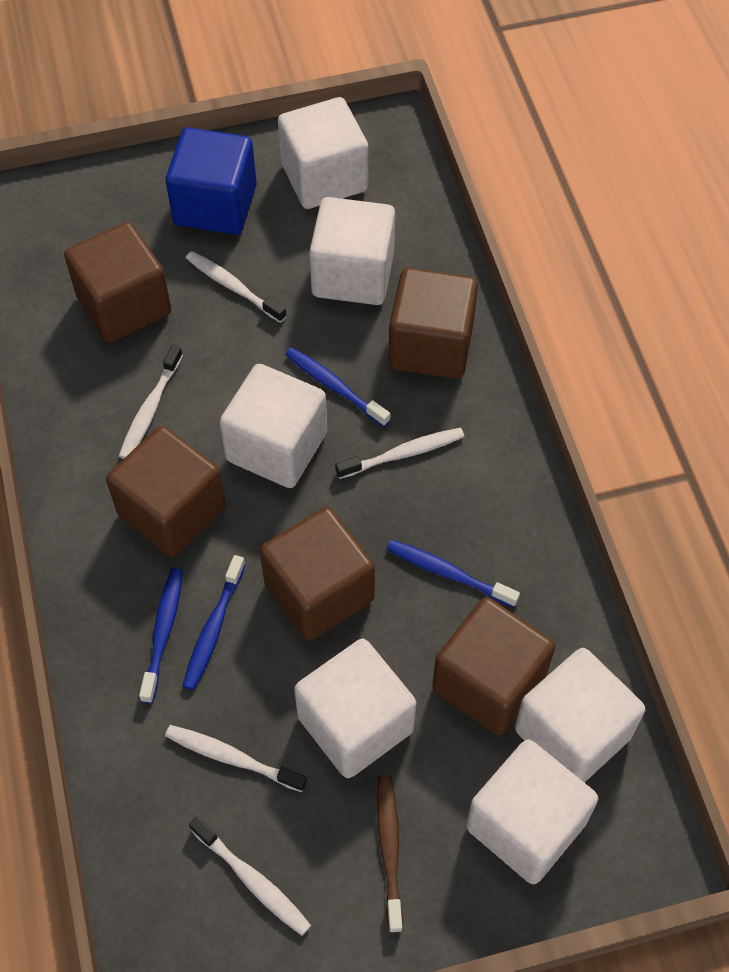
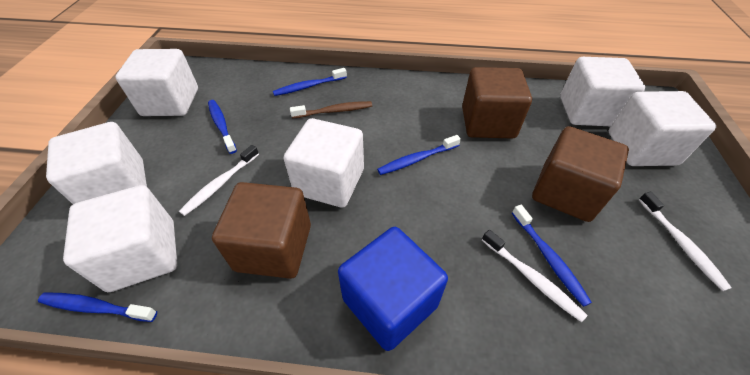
blue toothbrush: [139,568,183,703] [183,555,246,690] [285,347,391,427] [387,540,520,607] = 4 -> [38,292,157,322] [208,100,237,154] [273,68,347,96] [377,135,461,175] [512,205,592,307] = 5
brown cube: [64,222,171,342] [106,426,226,557] [260,507,375,640] [389,268,478,379] [432,597,555,735] = 5 -> [212,182,311,279] [462,67,532,139] [532,126,629,222] = 3
white toothbrush: [119,345,183,459] [165,725,307,792] [186,251,287,323] [189,816,311,936] [335,428,464,479] = 5 -> [179,145,259,216] [482,230,588,322] [639,192,732,291] = 3

